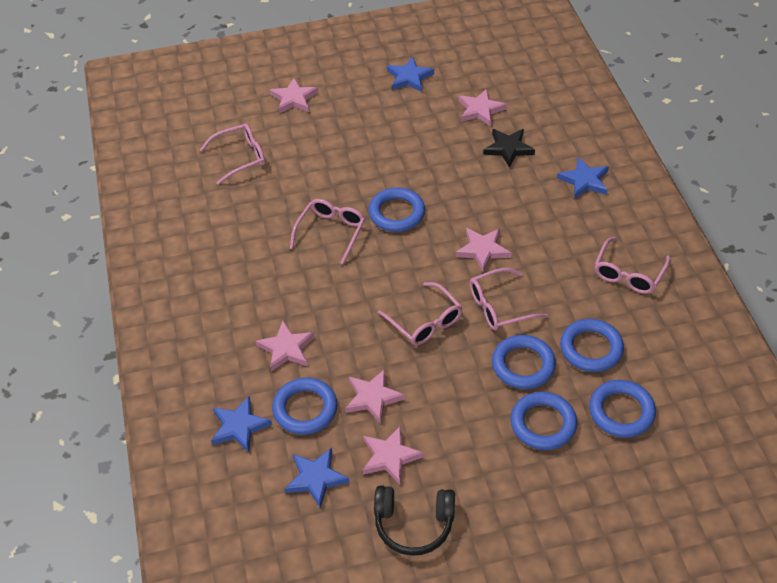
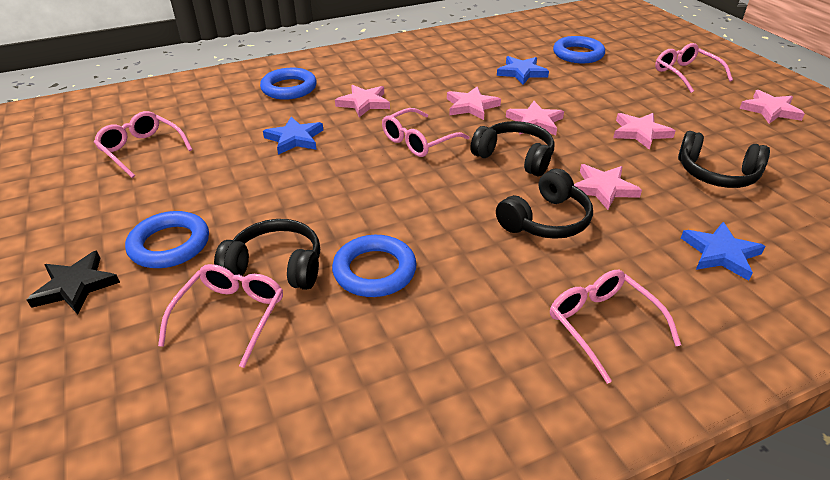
black headphones: [374,485,455,556] = 1 -> [214,219,320,290] [470,121,554,176] [496,169,593,239] [678,131,770,188] = 4
blue ring: [272,377,337,435] [368,187,425,232] [492,335,556,389] [510,391,577,450] [560,319,624,372] [589,380,656,438] = 6 -> [125,211,209,268] [260,68,317,100] [332,235,417,297] [553,36,605,63] = 4
blue star: [211,396,272,453] [285,448,350,508] [387,57,434,92] [557,157,609,198] = 4 -> [263,117,323,155] [497,56,549,85] [681,222,766,281] = 3

